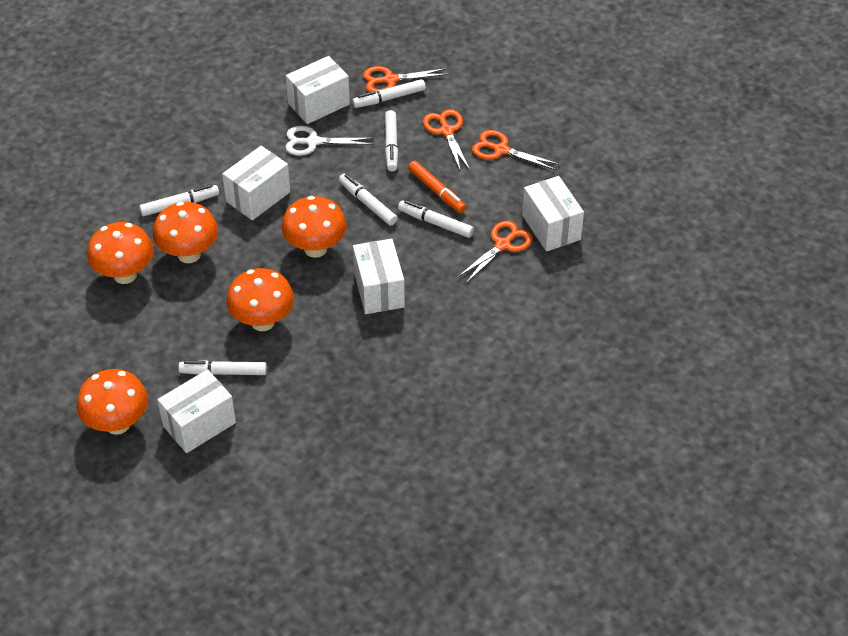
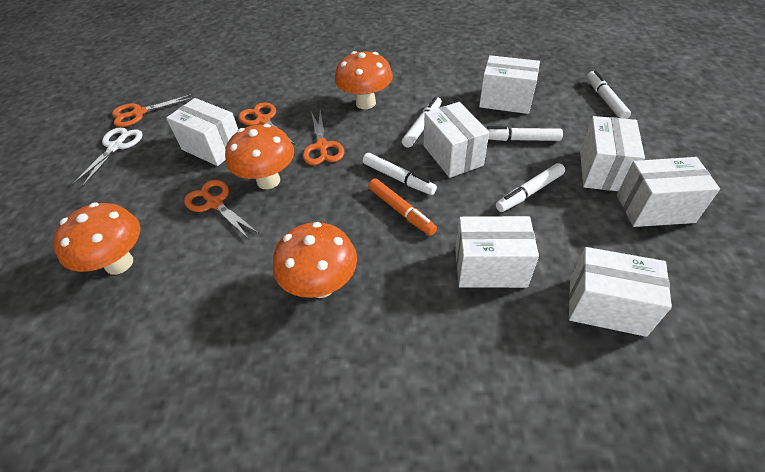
orange mushroom: [77,369,148,435] [87,222,154,284] [153,202,218,263] [226,268,294,331] [281,196,347,258] = 5 -> [53,203,140,275] [225,124,294,189] [273,222,357,298] [335,51,393,109] = 4
white box: [157,369,236,453] [222,146,291,220] [286,56,350,124] [353,239,405,314] [522,176,584,252] = 5 -> [166,98,238,166] [424,102,489,178] [455,216,539,288] [479,55,540,114] [569,247,672,337] [580,116,645,191] [617,157,720,227] = 7
white marker: [139,185,219,216] [178,360,267,375] [339,174,398,226] [352,79,426,108] [385,110,398,171] [398,200,474,238] = 6 -> [363,153,437,195] [402,97,442,148] [486,126,563,141] [496,163,565,212] [587,70,631,119] = 5

